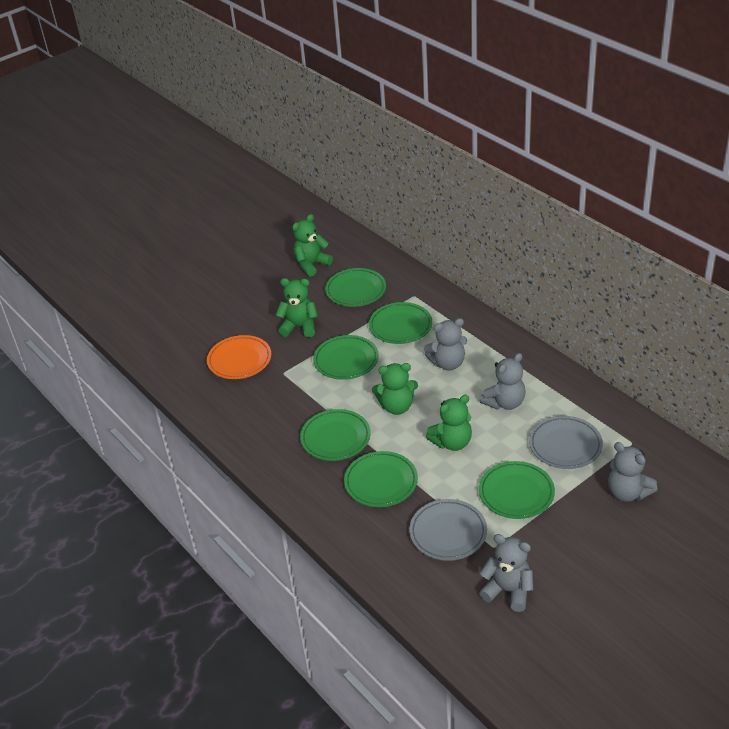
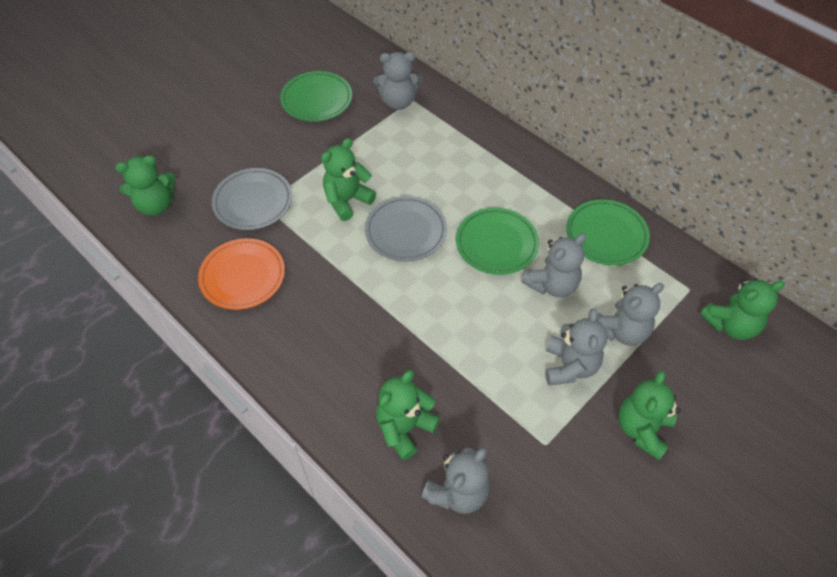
green plate: [300,409,371,461] [313,335,379,380] [325,268,386,307] [344,451,418,507] [369,302,432,344] [479,461,555,519] = 6 -> [280,71,352,122] [456,208,539,275] [566,199,650,266] = 3
green teddy bear: [276,278,318,338] [292,214,333,276] [372,363,418,415] [426,395,472,451] = 4 -> [115,155,176,215] [321,138,376,221] [376,370,440,460] [618,371,681,460] [700,278,785,340] = 5
grey teddy bear: [424,318,467,371] [480,353,525,410] [480,534,533,612] [608,442,658,502] = 4 -> [373,52,422,110] [421,448,490,514] [522,234,586,297] [545,308,608,385] [597,283,664,346] = 5

